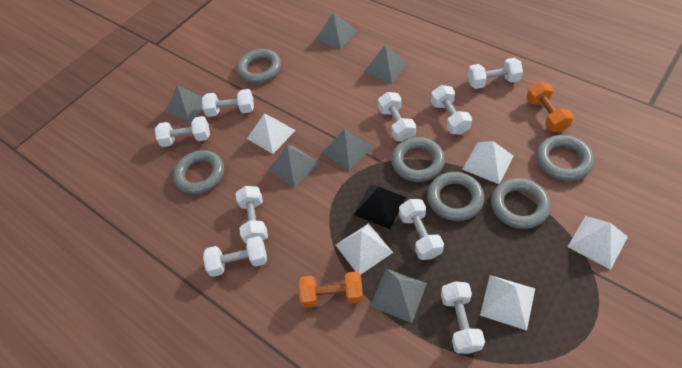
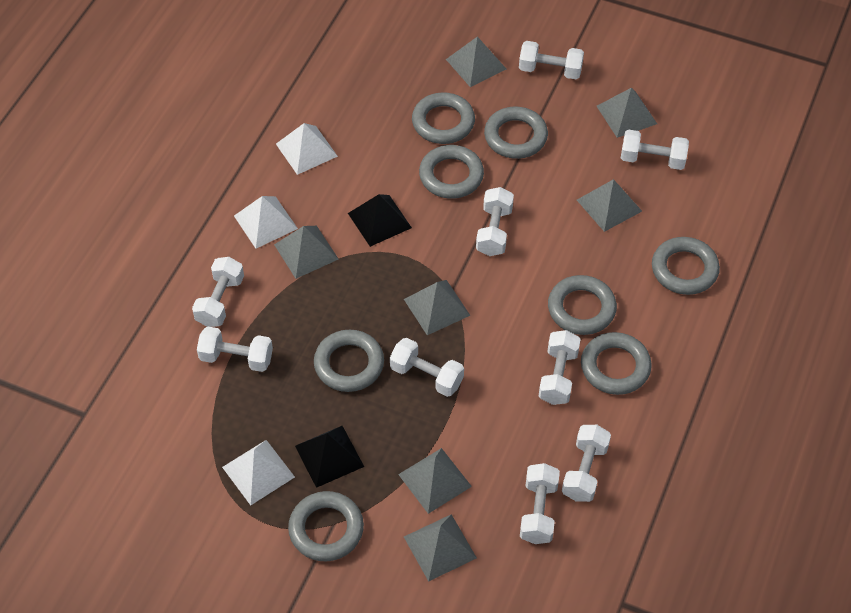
black pyramid: [354,184,406,229] = 1 -> [295,426,364,488] [348,194,412,247] = 2
grey pyramid: [165,85,203,123] [268,146,319,188] [315,12,358,50] [322,129,373,171] [363,45,408,84] [370,269,427,323] = 6 -> [274,226,339,279] [398,448,472,514] [404,280,471,335] [404,514,477,582] [446,37,506,87] [577,179,642,232] [597,88,657,138] = 7
grey ring: [173,150,224,194] [237,49,281,84] [391,137,445,182] [427,172,484,221] [491,178,551,229] [536,135,594,181] = 6 -> [288,491,364,561] [314,330,384,392] [412,92,475,144] [419,145,484,199] [484,107,548,159] [548,275,617,335] [581,332,652,395] [652,237,720,295] = 8
orange dumbbell: [298,271,363,308] [526,82,574,132] = 2 -> none = 0
white pyramid: [247,114,296,154] [336,223,393,274] [462,141,514,184] [480,275,535,331] [568,216,628,270] = 5 -> [222,440,295,505] [234,196,298,248] [276,123,338,175] = 3

